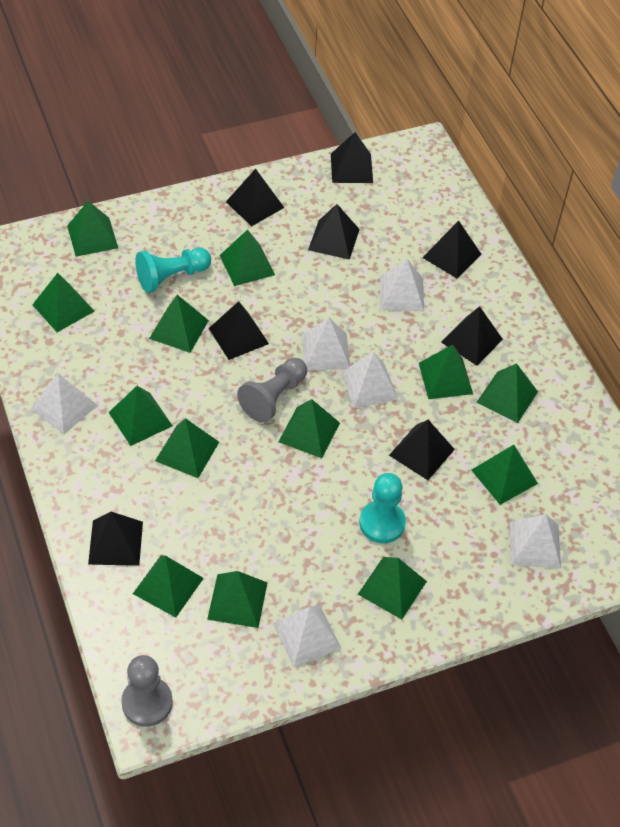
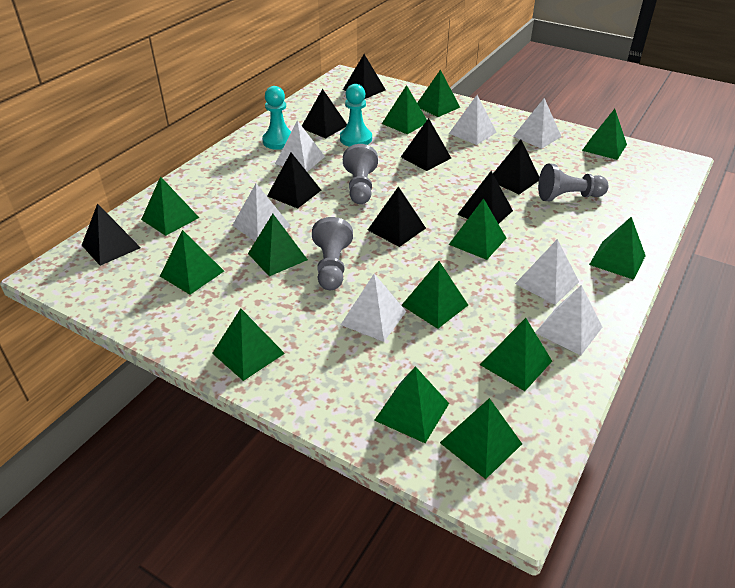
grey pawn: [121,655,173,727] [237,358,307,423] = 2 -> [312,217,353,290] [343,144,378,204] [538,163,609,201] = 3
white pyramid: [31,373,98,434] [273,605,341,667] [302,318,350,371] [341,352,398,408] [380,259,424,312] [510,514,561,569] = 6 -> [232,184,291,241] [275,120,325,172] [341,274,406,342] [449,95,497,145] [513,98,561,149] [515,239,579,305] [535,285,602,355] = 7

